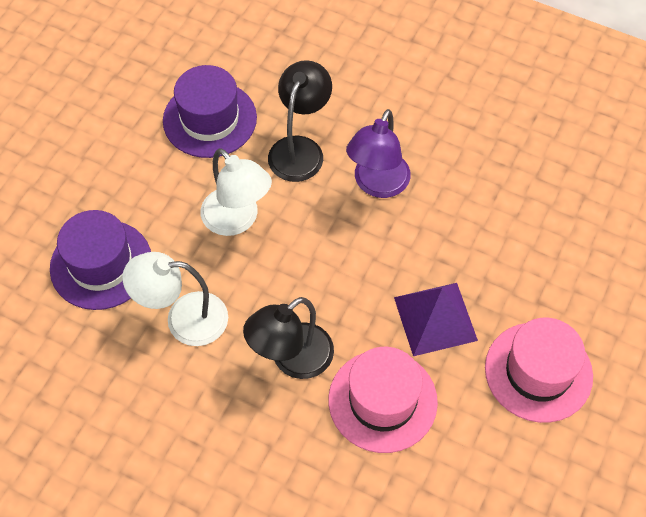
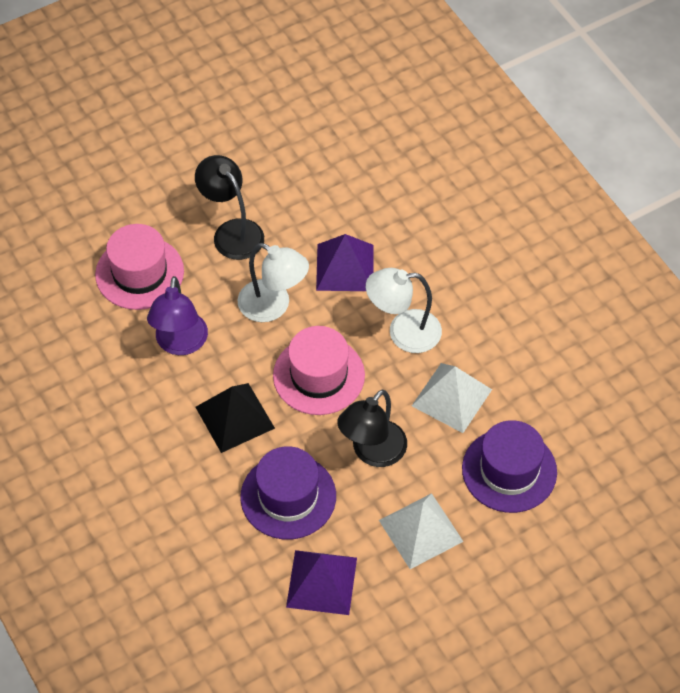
black pyramid: none = 0 -> [195,383,275,453] = 1
purple pyramid: [394,283,478,356] = 1 -> [286,550,357,615] [316,234,374,291] = 2
white pyramid: none = 0 -> [379,493,464,569] [412,363,492,433] = 2

